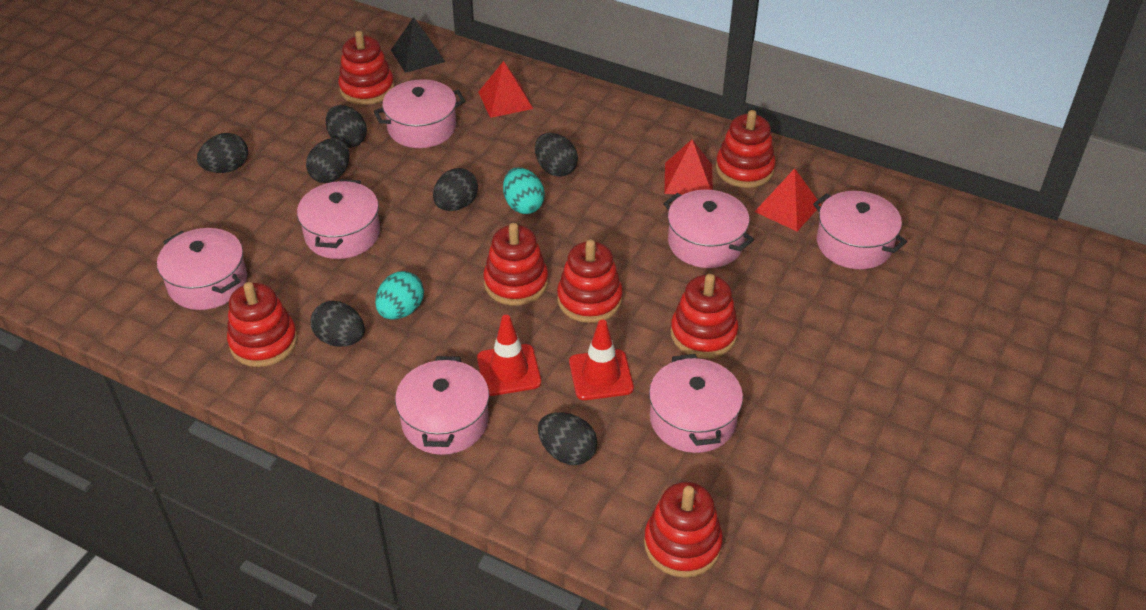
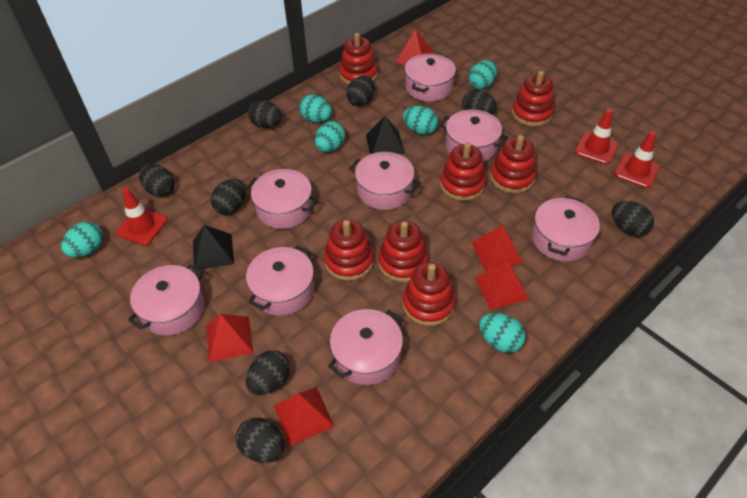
black egg: [197,133,248,173] [306,138,350,183] [311,301,365,347] [325,105,367,148] [433,168,478,211] [535,133,578,177] [538,412,597,465] = 7 -> [139,164,174,197] [211,179,245,215] [236,418,284,463] [246,350,290,395] [248,100,282,128] [346,75,375,106] [462,90,497,115] [612,201,654,236] = 8
black pyramid: [391,17,445,73] = 1 -> [193,225,234,270] [366,116,405,154] = 2
pink pot: [157,228,247,310] [297,179,380,259] [374,79,466,148] [395,356,489,455] [649,354,743,453] [663,190,754,268] [813,191,907,269] = 7 -> [128,264,204,336] [246,169,318,229] [246,245,314,316] [328,309,403,385] [349,152,421,210] [405,53,456,102] [439,109,508,162] [532,196,600,261] = 8
red pyramid: [478,61,533,118] [664,139,713,195] [754,168,821,231] = 3 -> [206,314,253,362] [273,387,335,446] [396,29,433,65] [471,225,523,272] [474,262,529,310] = 5
red traffic cone: [477,315,541,396] [569,320,634,400] = 2 -> [116,188,168,245] [575,109,618,164] [614,131,660,188] = 3
turquoise egg: [375,271,424,319] [503,168,545,214] = 2 -> [61,222,103,258] [299,94,332,123] [315,121,345,152] [403,106,438,135] [469,60,497,89] [479,313,526,353] = 6

